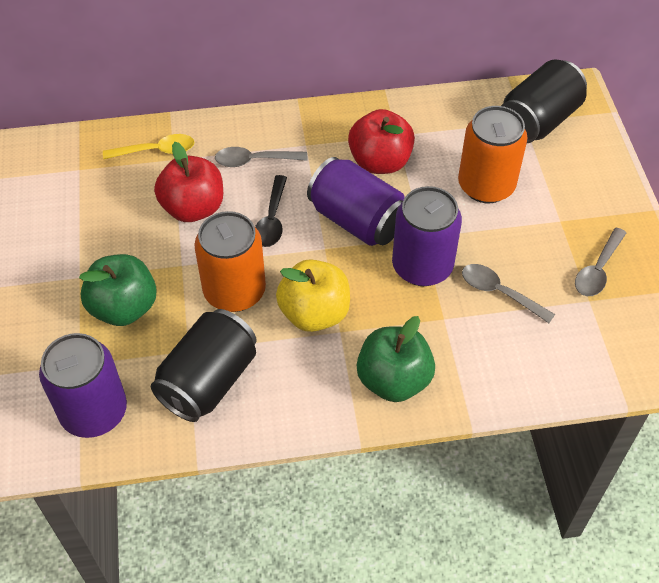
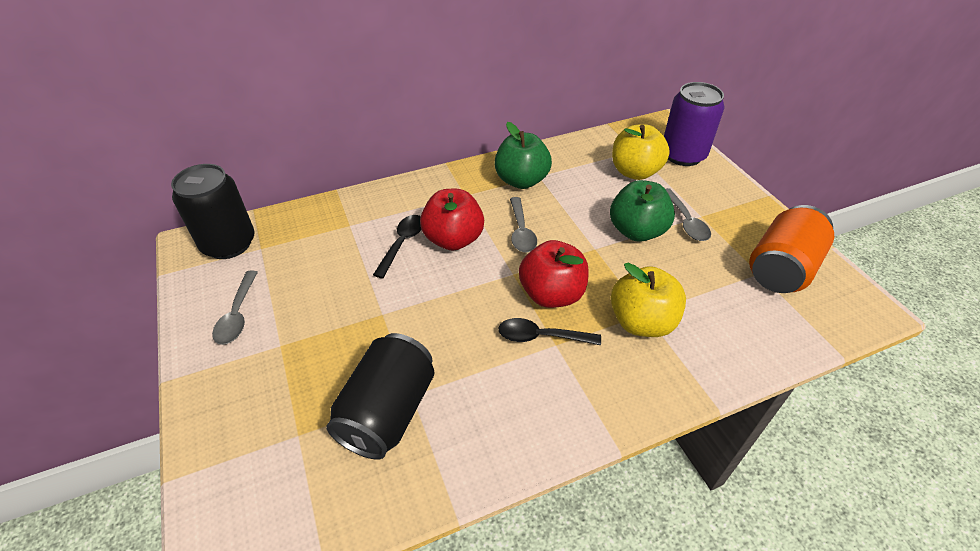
black spoon: [255,175,287,247] = 1 -> [373,215,421,278] [498,318,601,345] = 2
orange can: [195,211,266,312] [458,106,528,203] = 2 -> [749,205,834,293] = 1
purple can: [39,333,127,438] [307,157,405,246] [392,186,462,286] = 3 -> [664,82,725,166] = 1
yellow apple: [276,259,350,332] = 1 -> [611,263,686,337] [612,124,670,180] = 2
yellow spoon: [103,134,194,159] = 1 -> none = 0

